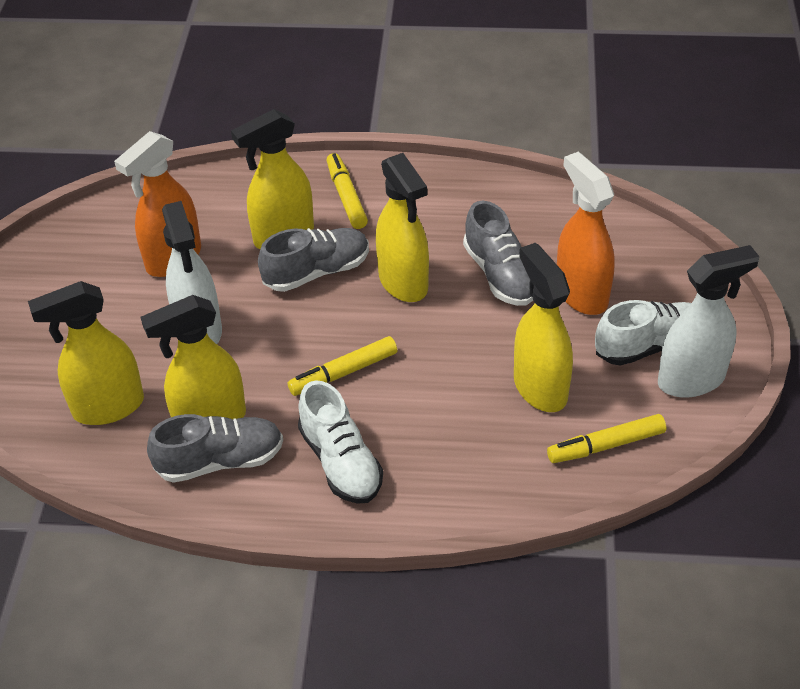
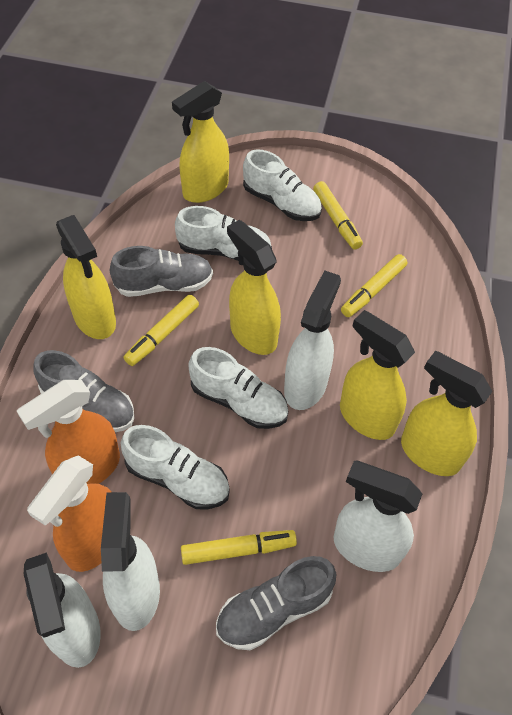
white shoe: [298,381,383,504] [595,300,691,365] = 2 -> [121,425,230,509] [175,206,272,261] [188,347,288,429] [243,149,322,221] = 4
white spray bottle: [162,201,222,344] [658,245,760,398] = 2 -> [24,552,101,668] [101,492,160,631] [284,271,341,410] [333,461,422,572] = 4
yellow marker: [288,336,397,396] [326,153,368,229] [547,414,666,463] = 3 -> [124,295,199,366] [181,530,297,565] [313,181,363,250] [341,254,407,317] = 4

